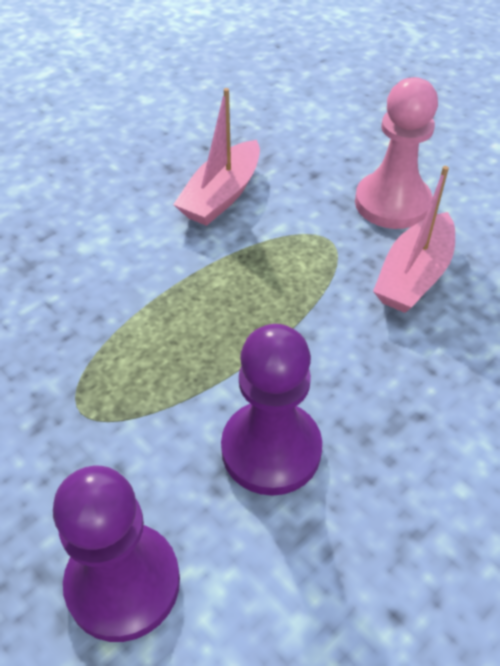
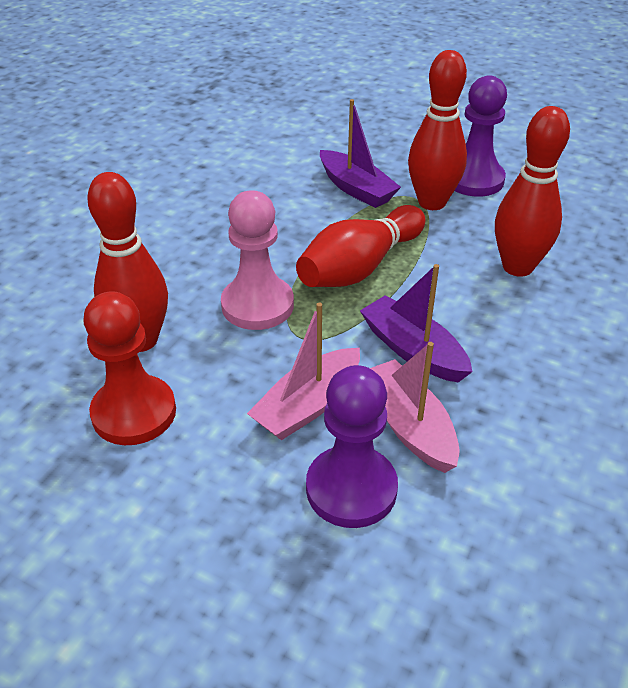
purple boat: none = 0 -> [320,99,401,208] [360,264,472,382] = 2
red bowling pin: none = 0 -> [87,172,168,352] [296,205,425,287] [408,50,467,210] [495,106,570,277] = 4
red pawn: none = 0 -> [83,291,176,445] = 1

